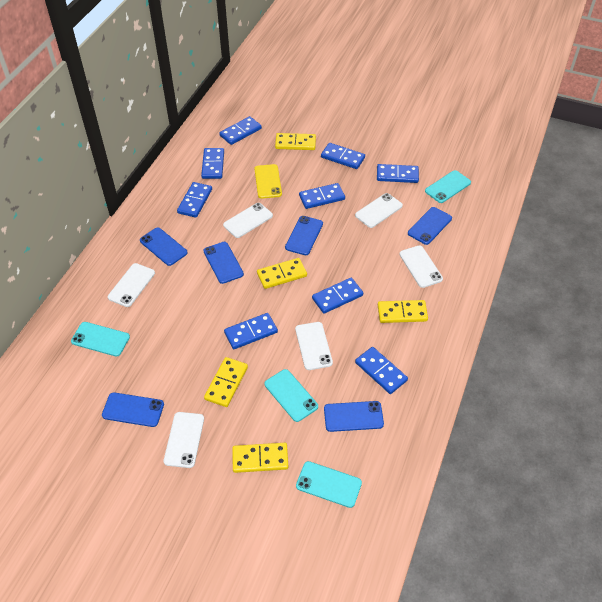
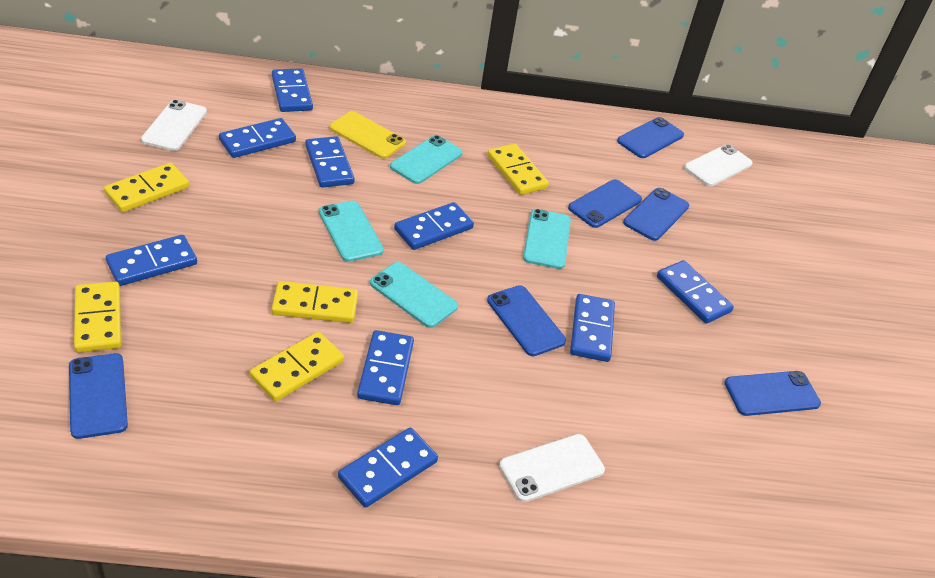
white phone: [108,263,155,307] [164,412,204,468] [223,203,273,238] [295,322,333,370] [355,193,403,228] [399,245,443,288] = 6 -> [141,100,207,151] [499,434,605,502] [684,144,753,186] = 3

